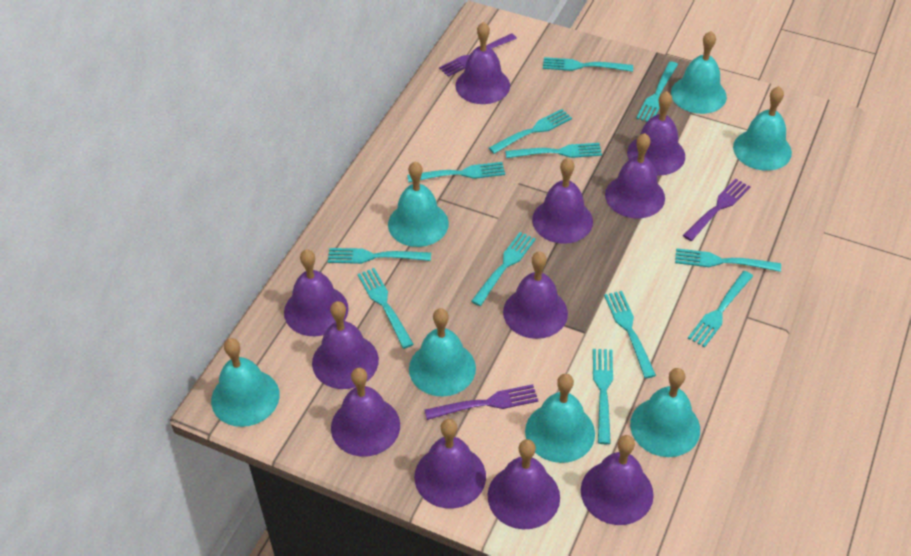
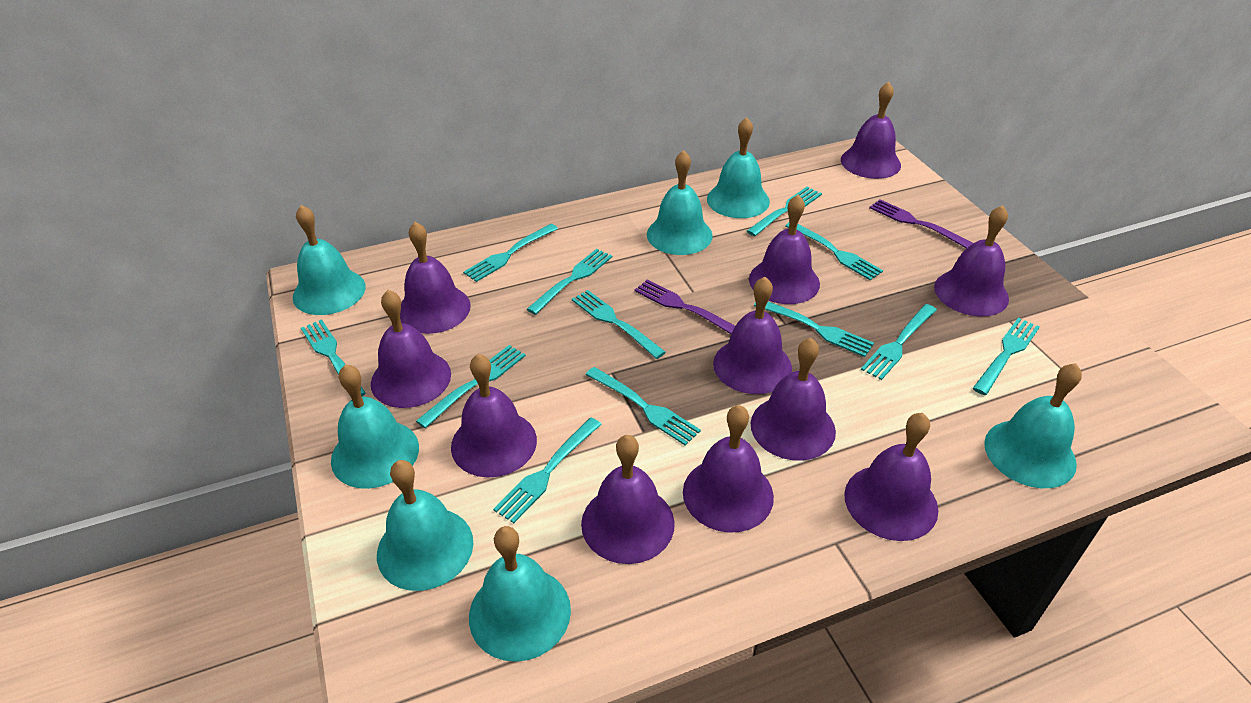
purple fork: [425,384,538,420] [439,33,517,77] [683,179,750,241] = 3 -> [634,279,735,334] [869,199,973,248] = 2

